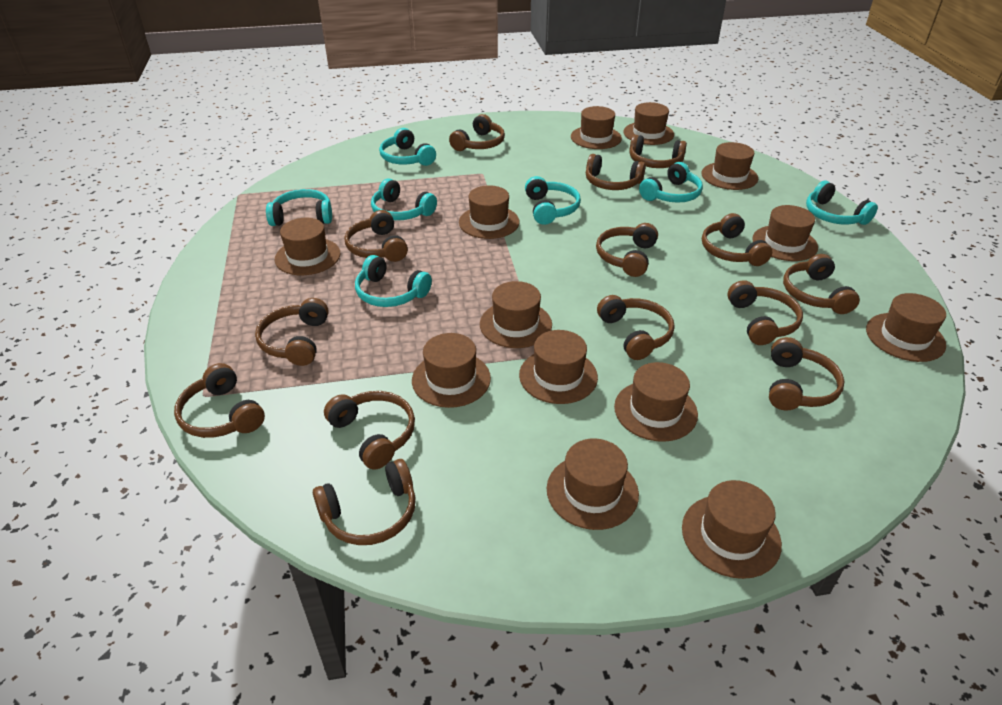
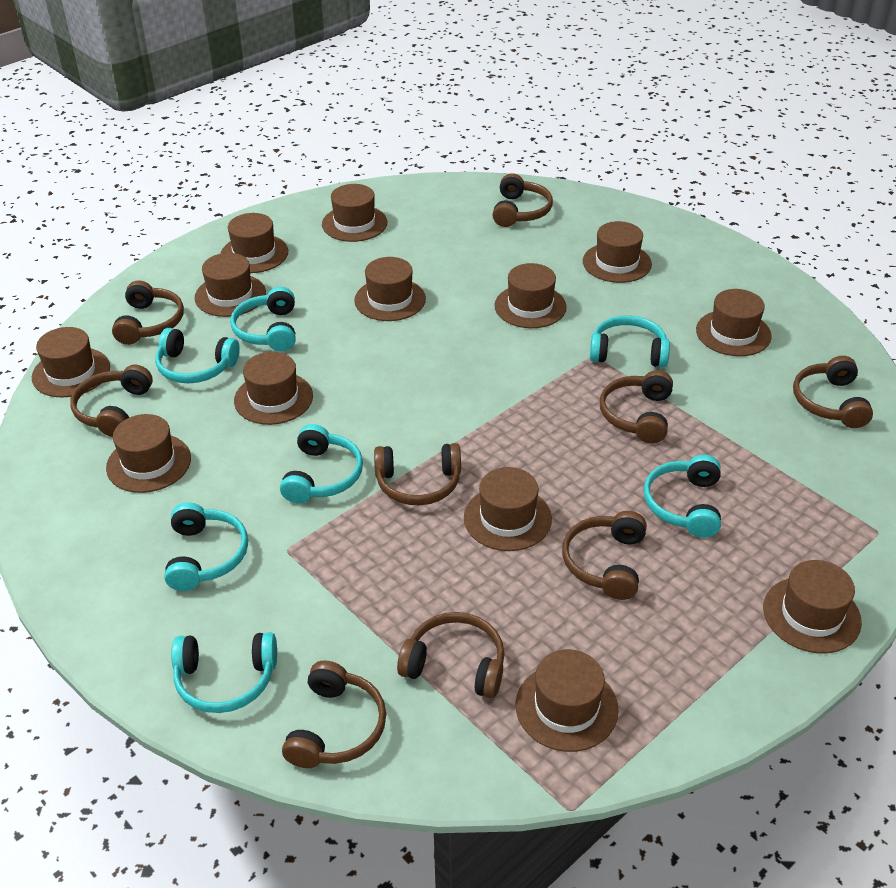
brown headphones: [174,363,265,438] [255,298,329,366] [313,459,416,545] [324,391,415,470] [345,210,408,262] [449,114,505,151] [586,154,646,190] [596,223,658,277] [597,295,674,360] [629,135,687,168] [702,213,772,266] [727,280,803,345] [769,337,845,410] [783,254,860,314] = 14 -> [70,365,153,437] [112,280,184,345] [282,660,386,768] [374,443,461,506] [397,612,505,698] [493,173,553,227] [562,511,647,600] [600,370,673,444] [793,356,873,428] = 9

